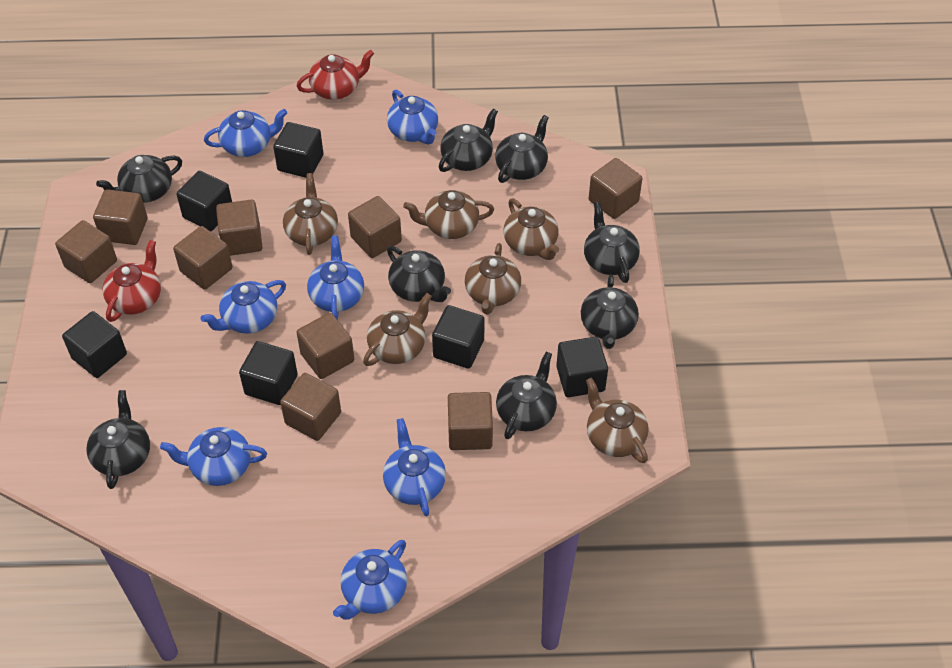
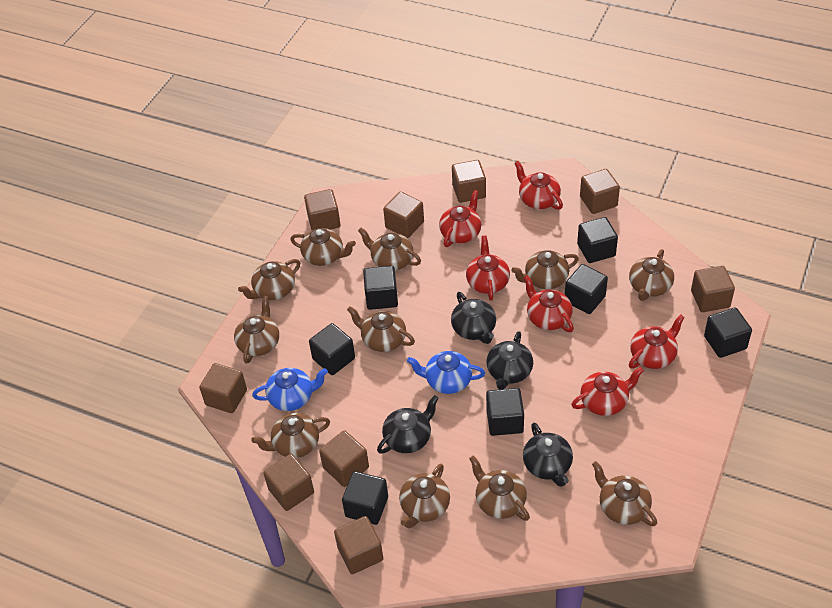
black cube: [62,311,127,378] [176,171,232,231] [239,341,298,405] [273,122,323,178] [432,305,484,369] [556,337,608,397] = 6 -> [309,323,355,375] [342,471,388,525] [363,266,398,310] [486,388,524,436] [565,264,608,314] [577,217,618,263] [704,307,752,358] = 7
black teapot: [86,390,150,489] [96,155,182,203] [387,246,451,302] [439,108,498,172] [495,115,549,183] [496,351,557,439] [581,274,639,349] [584,202,640,283] = 8 -> [377,395,439,454] [451,292,496,344] [486,331,533,389] [523,423,573,487] = 4
blue teapot: [160,427,267,486] [201,280,286,334] [204,109,287,157] [307,235,364,320] [333,540,407,620] [383,418,446,516] [387,90,438,144] = 7 -> [252,368,328,411] [407,351,485,394] = 2
brown teapot: [283,173,338,255] [363,293,432,366] [403,190,494,239] [465,243,521,315] [503,198,559,260] [586,377,649,463] = 6 -> [234,296,279,364] [238,259,300,300] [251,413,330,458] [290,228,356,266] [347,306,415,352] [358,228,421,271] [399,464,450,528] [469,456,530,521] [511,250,579,290] [592,461,657,526] [629,249,674,301] = 11
red teapot: [103,240,161,322] [297,50,374,100] = 2 -> [439,190,481,247] [466,236,510,301] [514,161,563,210] [524,275,574,332] [572,367,644,416] [629,315,685,369] = 6

